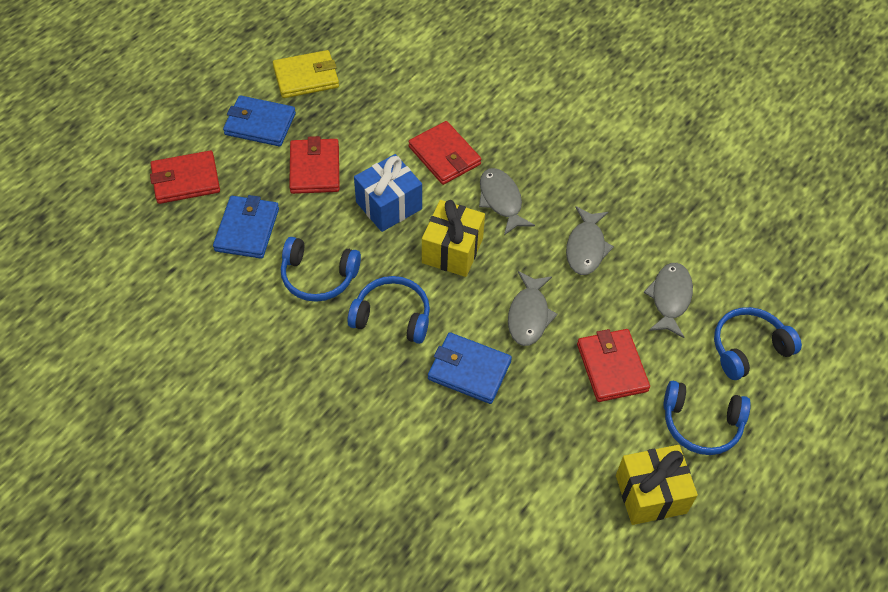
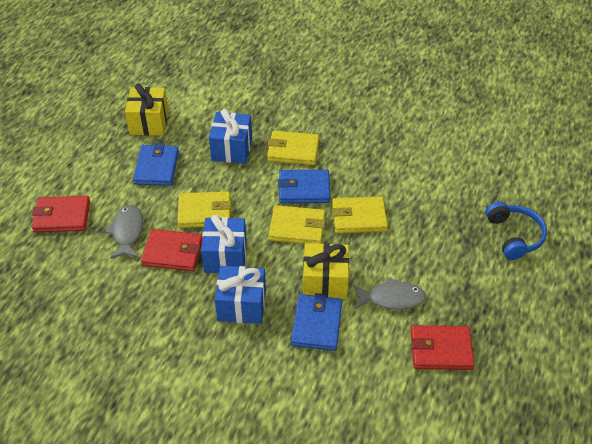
blue gift: [354,154,422,232] = 1 -> [201,215,247,273] [209,109,252,164] [215,266,266,324] = 3
blue headphones: [281,237,361,302] [347,276,430,344] [663,381,751,455] [714,307,802,380] = 4 -> [486,202,547,260] = 1
grey fish: [479,168,535,235] [508,271,558,346] [566,206,614,275] [643,263,693,338] = 4 -> [105,205,143,259] [353,277,426,310] = 2
red wallet: [150,150,220,204] [289,136,340,194] [408,121,481,185] [577,329,650,402] = 4 -> [32,196,90,233] [141,229,203,271] [411,325,475,370] = 3
yellow wallet: [273,50,339,98] = 1 -> [177,191,231,228] [267,131,319,165] [269,205,325,244] [332,196,388,233] = 4

